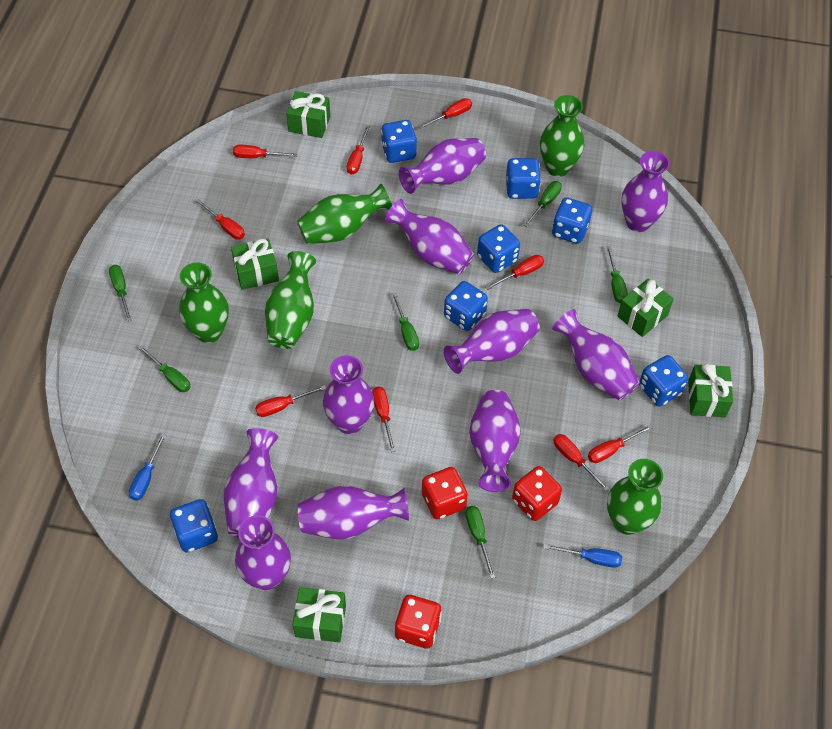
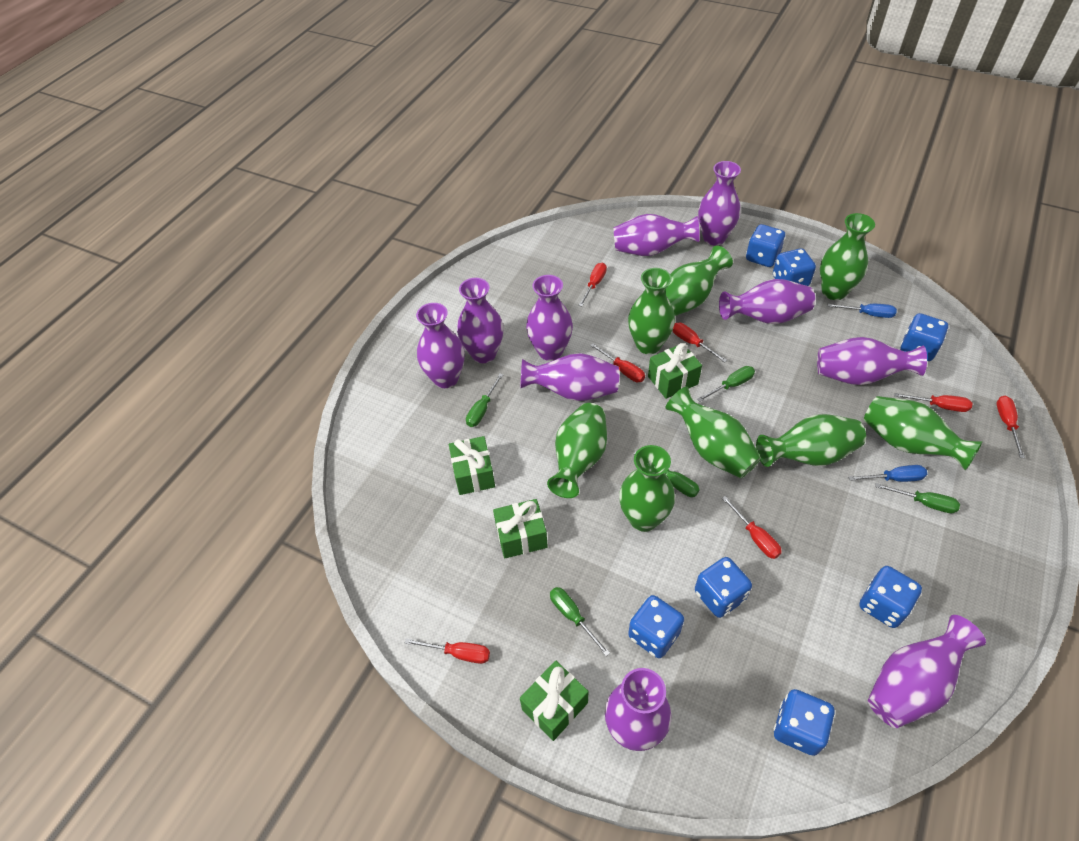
green gift: [231,238,279,290] [286,91,330,138] [293,587,346,642] [617,278,674,337] [688,363,733,417] = 5 -> [449,436,495,495] [493,499,548,558] [520,661,588,741] [648,343,702,399] = 4
green screwdriver: [109,265,132,321] [139,345,191,392] [392,292,419,351] [465,506,495,579] [524,181,562,227] [607,246,628,303] = 6 -> [466,373,503,427] [550,587,610,656] [634,451,700,497] [697,366,755,402] [875,483,960,513] = 5
green vase: [179,263,229,343] [265,251,316,349] [297,184,392,244] [540,95,584,177] [607,459,663,535] = 5 -> [547,403,607,498] [619,445,675,532] [628,268,675,354] [664,246,733,316] [666,387,761,478] [756,414,866,467] [820,213,875,300] [864,396,983,471] = 8
red dice: [395,595,442,649] [422,467,468,519] [512,466,562,521] = 3 -> none = 0
red screwdriver: [196,199,245,239] [233,145,297,158] [255,385,326,417] [347,125,370,174] [372,387,396,452] [419,98,472,129] [486,255,544,290] [554,434,609,491] [588,425,652,463] = 9 -> [405,638,490,664] [578,263,607,306] [590,343,645,382] [673,323,727,363] [722,496,782,559] [894,393,972,412] [997,396,1025,458] = 7

